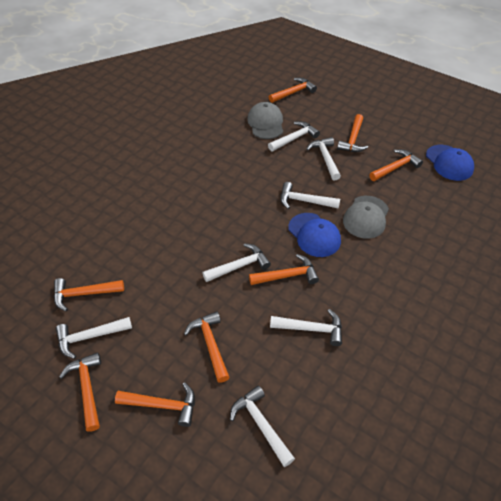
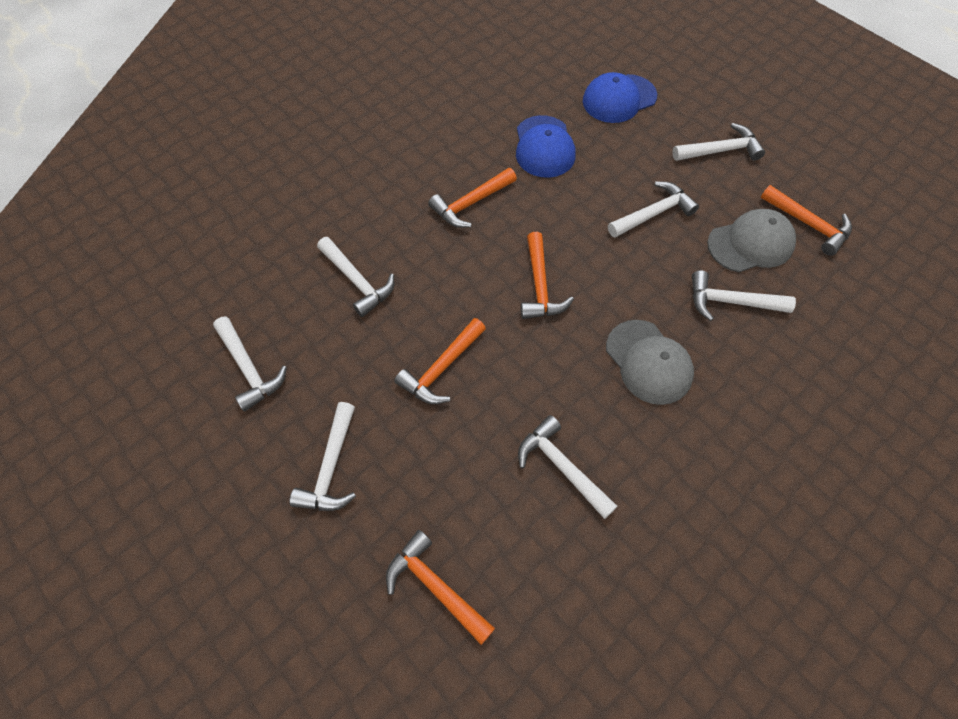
orange hammer: [54,278,124,311] [59,352,101,432] [115,382,195,427] [184,311,230,383] [249,254,319,285] [269,78,317,103] [337,114,368,152] [369,149,423,181] = 8 -> [386,530,495,645] [394,318,486,404] [428,168,517,228] [521,232,574,319] [761,185,852,256] = 5

